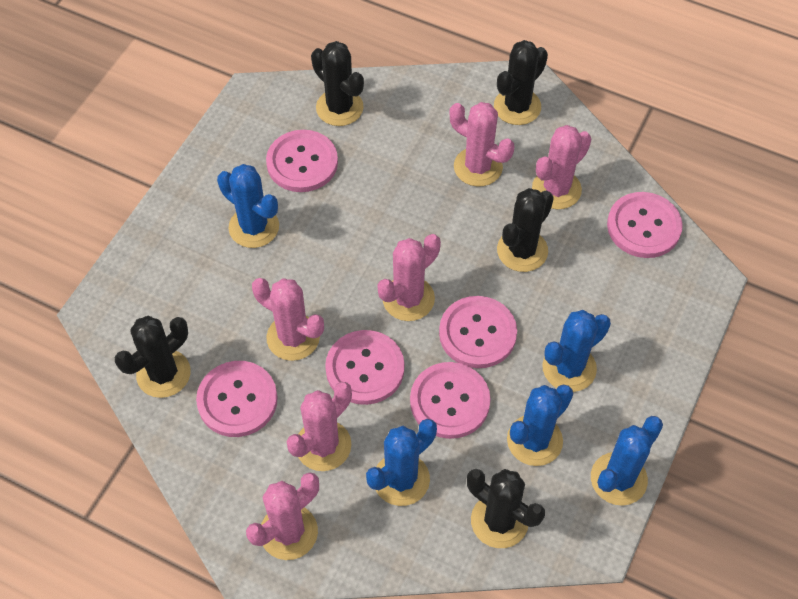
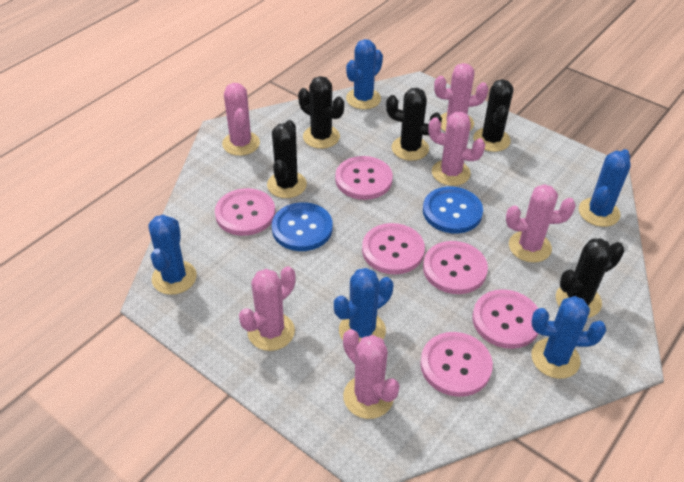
blue button: none = 0 -> [272,202,333,251] [423,187,483,233] = 2

